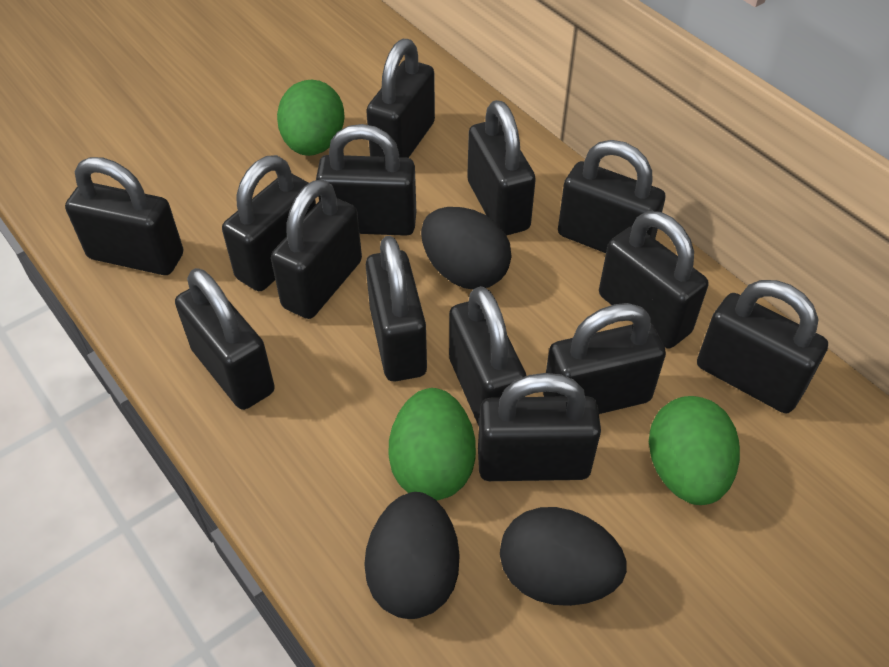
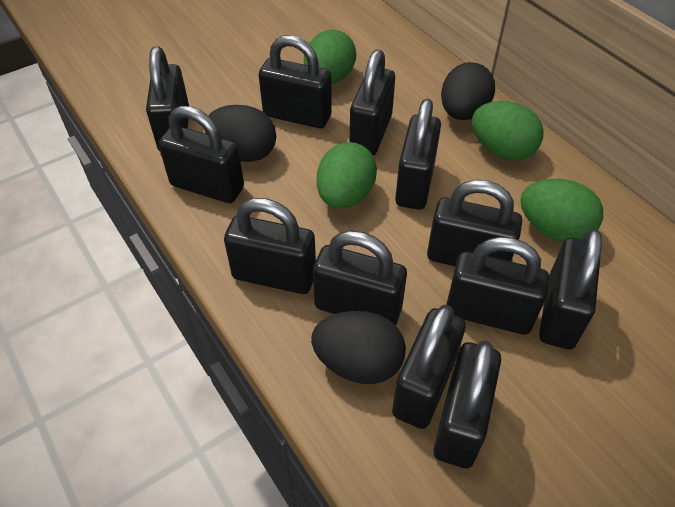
black padlock: [65,157,183,275] [175,268,275,410] [222,155,316,291] [271,179,362,319] [316,124,416,236] [366,39,435,158] [366,236,427,381] [449,286,526,426] [467,100,536,236] [478,373,601,481] [543,303,666,414] [558,140,666,253] [599,211,708,348] [697,280,828,413] = 14 -> [146,47,189,151] [158,106,244,203] [224,198,316,294] [259,35,332,128] [313,231,407,326] [349,50,395,155] [392,305,466,429] [395,99,441,210] [427,180,522,266] [433,341,501,468] [446,237,549,335] [539,229,602,349] = 12
green egg: [277,80,345,156] [388,388,476,501] [649,396,740,505] = 3 -> [304,30,356,84] [317,142,377,209] [472,101,544,160] [520,179,603,242] = 4

